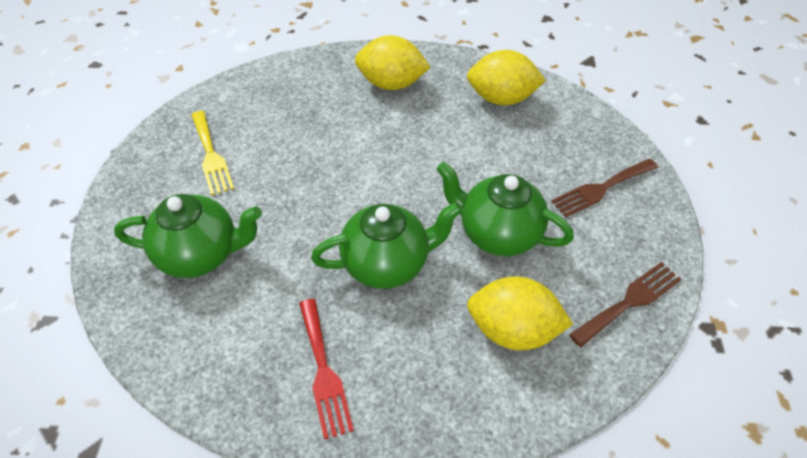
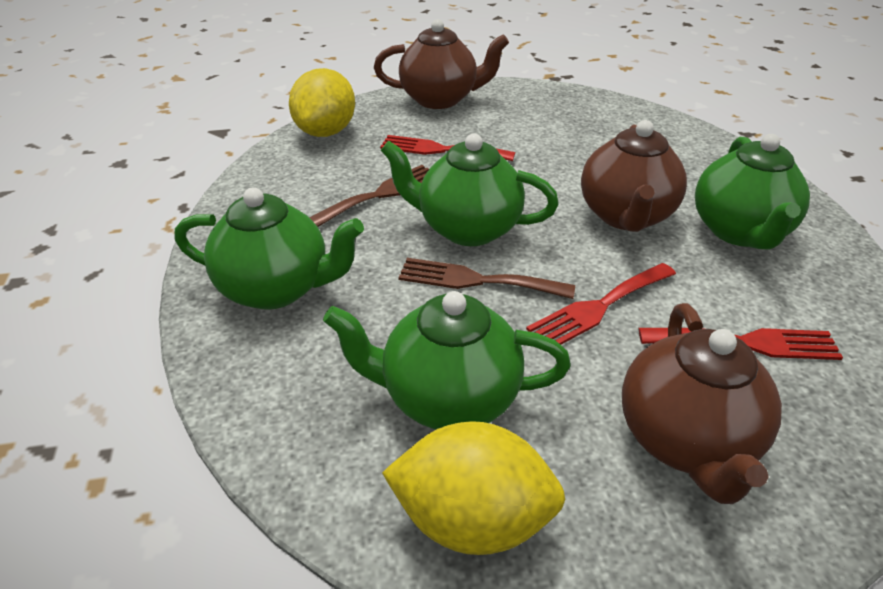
brown teapot: none = 0 -> [374,19,509,109] [581,120,687,232] [622,303,782,504] = 3
green teapot: [114,194,262,278] [311,202,462,289] [437,162,574,256] = 3 -> [175,187,364,310] [323,291,571,429] [381,133,559,246] [695,134,810,250] = 4
red fork: [299,299,354,440] = 1 -> [380,135,515,161] [526,263,676,345] [639,328,843,360] = 3
yellow fork: [192,111,234,196] = 1 -> none = 0
yellow lemon: [355,35,430,90] [467,50,546,105] [467,277,573,350] = 3 -> [289,68,355,137] [382,421,566,555] = 2

